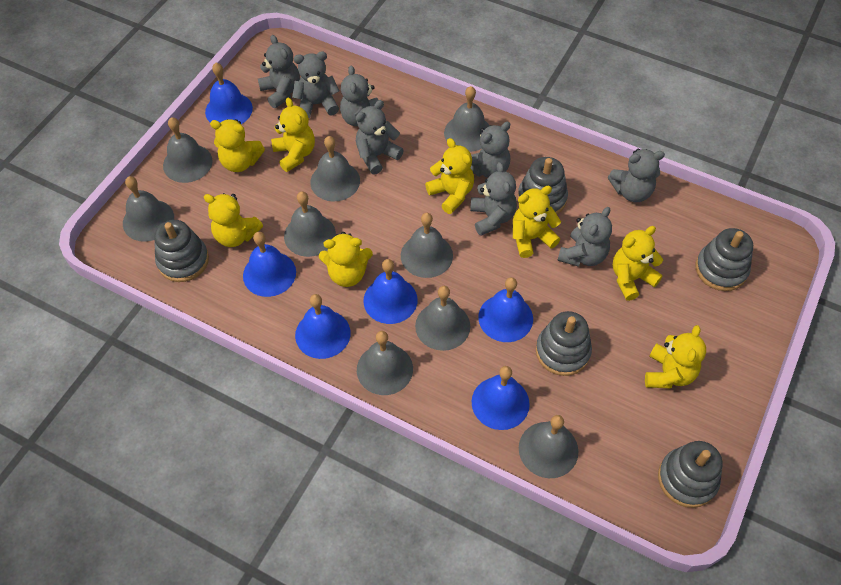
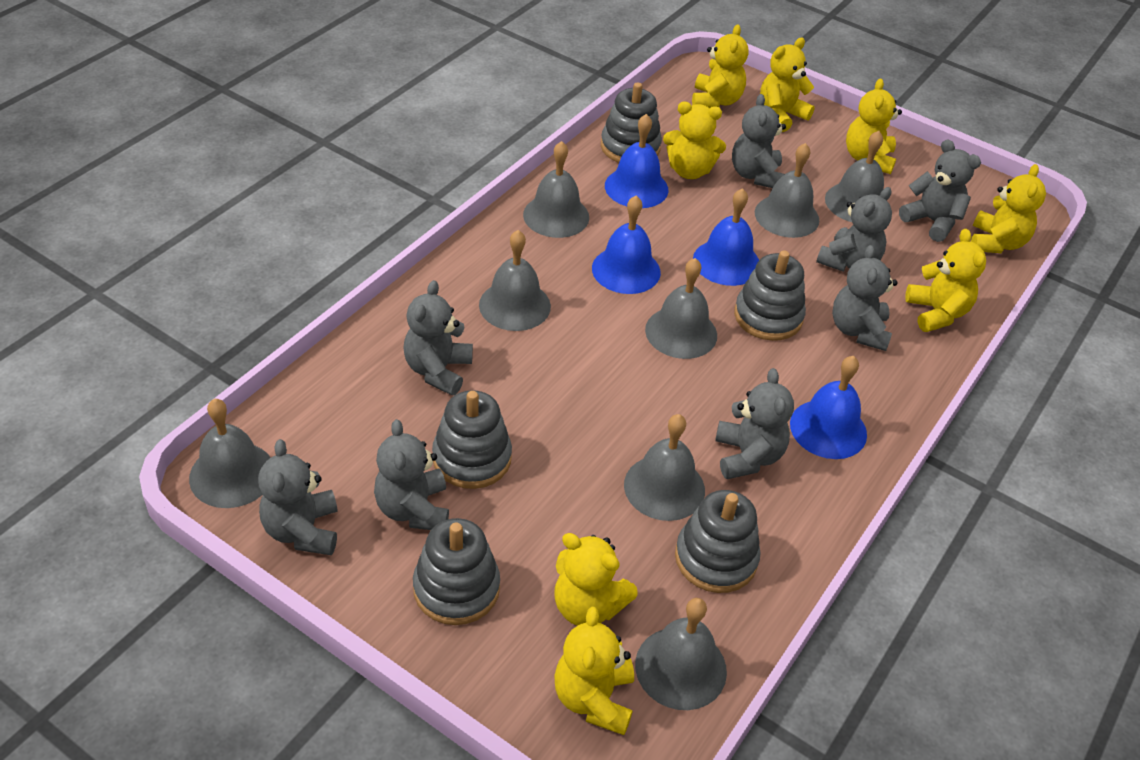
blue bell: [205,63,253,124] [243,232,296,297] [295,294,350,359] [363,259,418,324] [472,366,530,430] [478,277,533,342] = 6 -> [592,196,661,294] [605,114,669,208] [693,188,759,286] [790,356,867,459] = 4
grey bell: [123,176,174,242] [163,117,212,183] [284,191,336,257] [310,136,360,202] [357,331,413,395] [401,213,453,278] [415,286,470,351] [444,86,490,152] [519,415,578,478] = 9 -> [189,399,271,508] [479,230,551,331] [523,141,589,238] [624,414,705,521] [635,598,727,710] [645,258,717,359] [755,143,819,238] [825,131,884,222] = 8

